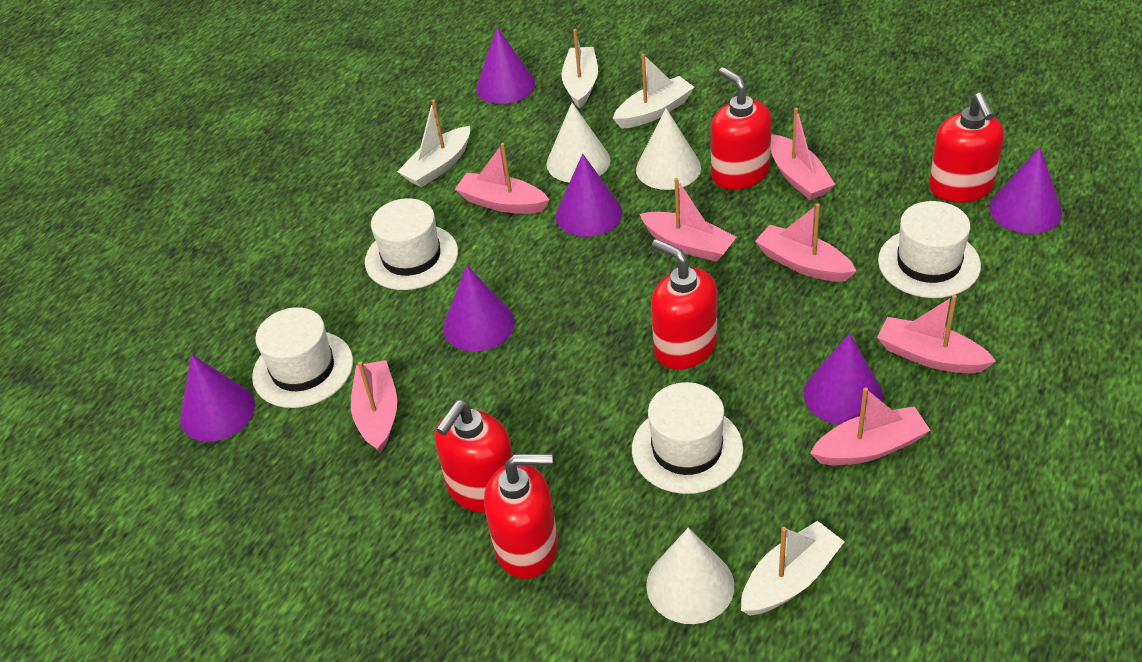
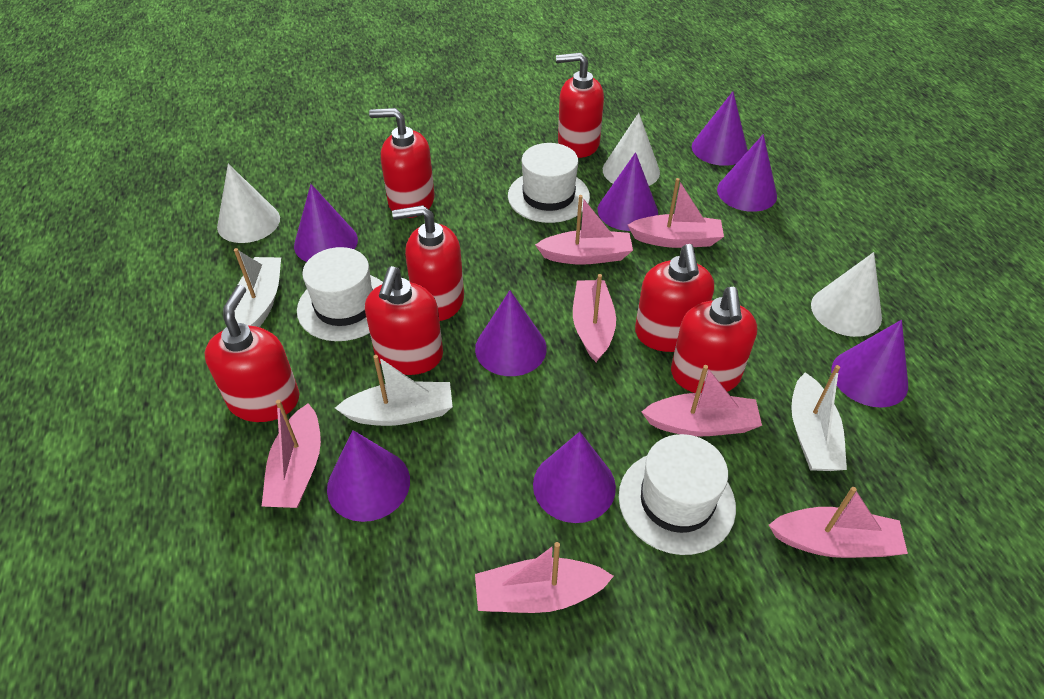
purple cone: [180,354,255,442] [443,265,515,351] [476,28,535,104] [556,154,622,237] [803,333,883,425] [989,147,1062,234] = 6 -> [294,184,358,262] [327,430,410,522] [475,290,547,376] [533,432,616,523] [598,152,658,231] [692,92,748,166] [717,134,777,212] [831,320,908,408] = 8
red soap dispenser: [435,400,513,513] [484,454,558,579] [651,239,717,369] [711,67,772,190] [929,92,1004,202] = 5 -> [204,285,299,422] [365,266,443,375] [369,108,435,218] [392,205,464,321] [556,53,604,158] [635,244,714,352] [671,287,757,393] = 7
white boat: [397,100,470,187] [561,29,598,108] [613,54,695,129] [741,521,845,616] = 4 -> [234,248,281,327] [335,355,453,426] [791,365,847,471] = 3
white hat: [252,307,353,408] [365,198,458,290] [632,382,743,494] [878,201,981,298] = 4 -> [297,247,383,341] [508,143,590,223] [619,434,736,555] = 3

